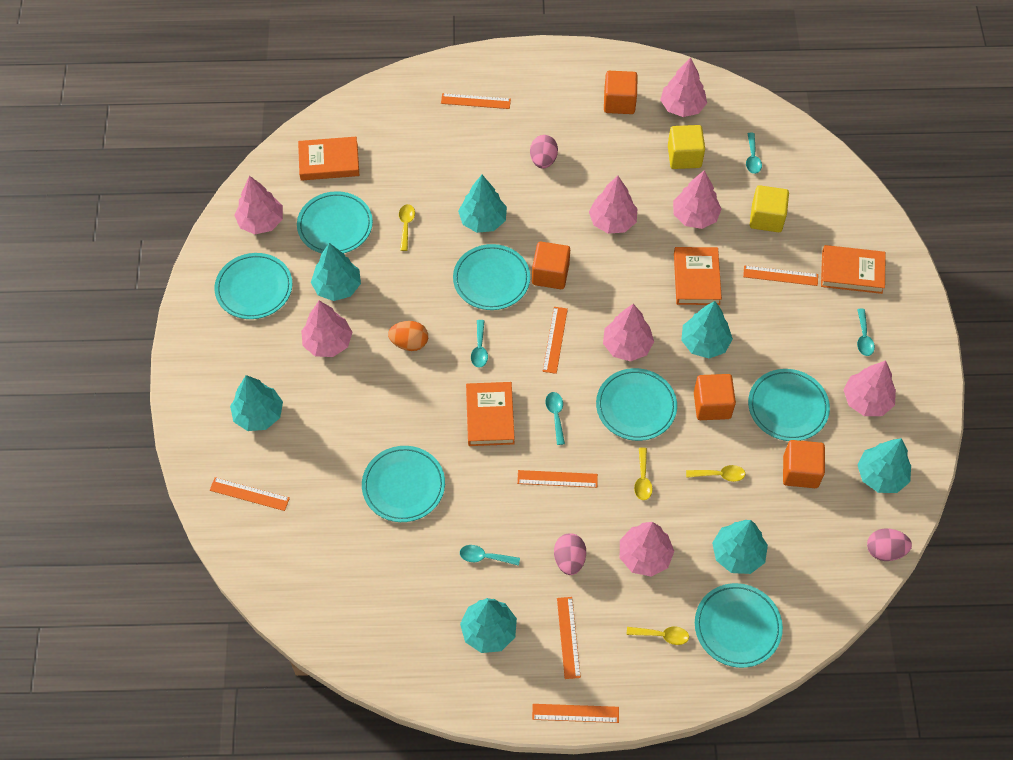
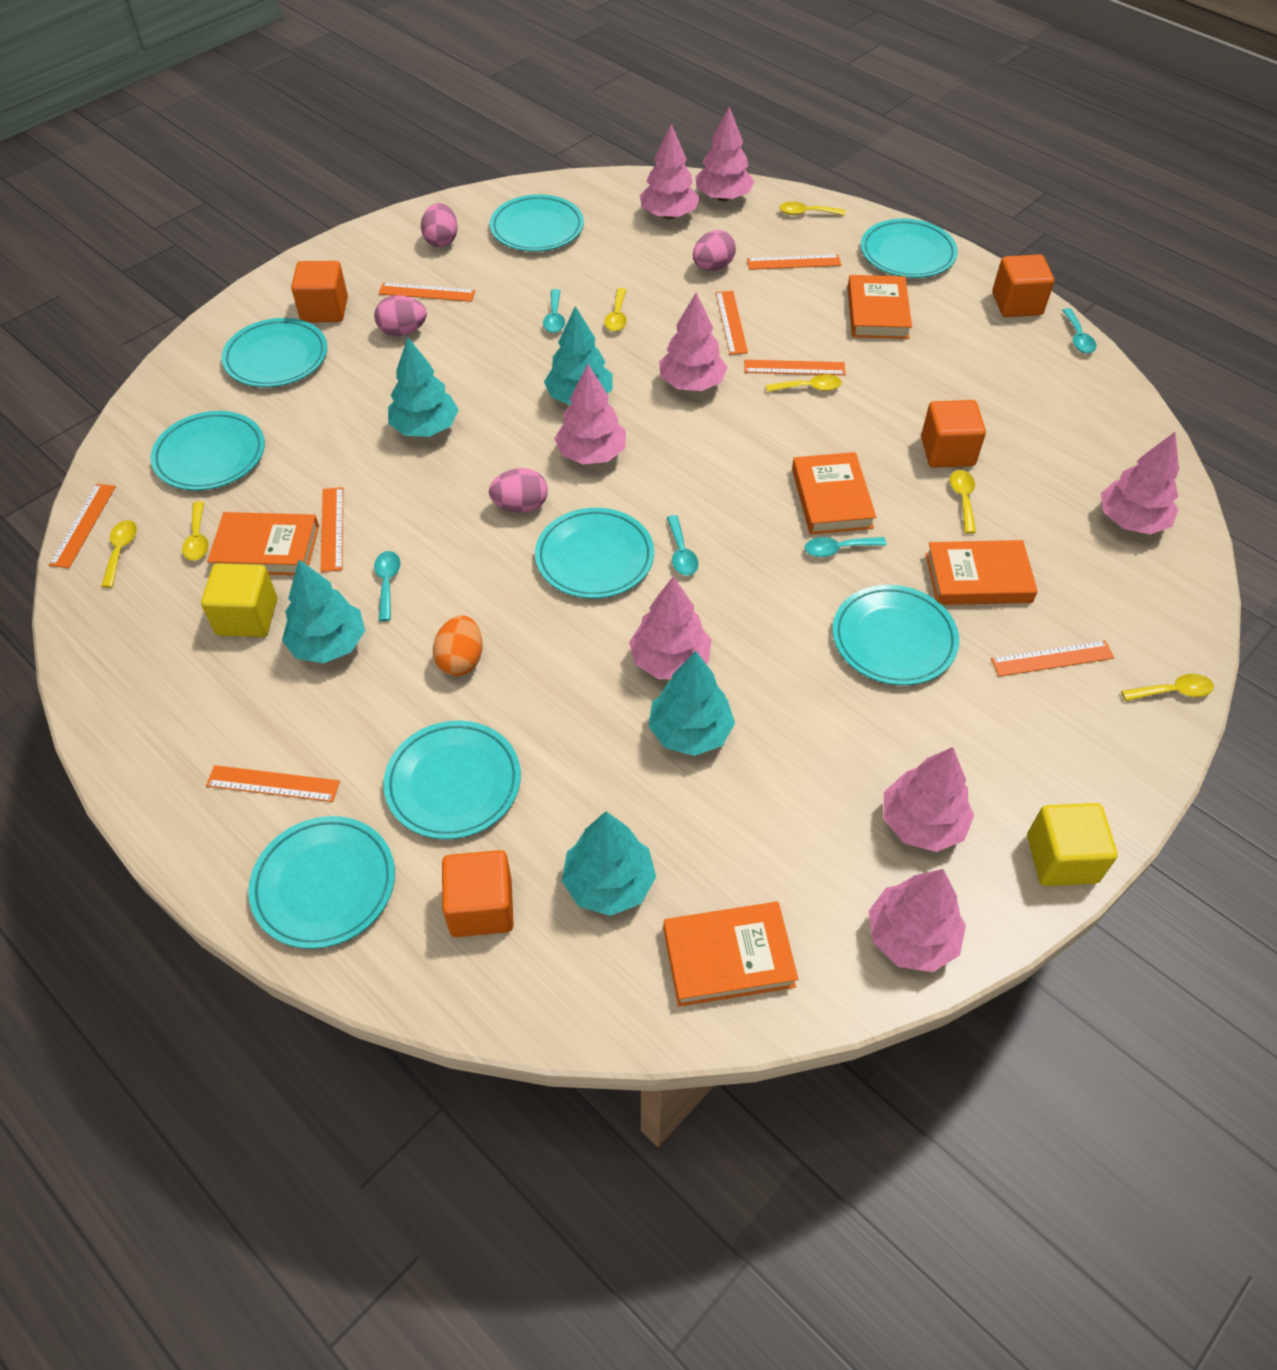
orange book: [298,137,359,181] [466,382,515,446] [674,247,722,305] [821,245,886,294] = 4 -> [207,512,319,575] [663,902,798,1007] [792,452,876,534] [848,275,912,339] [926,540,1038,605] = 5
orange ruler: [209,477,290,511] [441,93,511,109] [517,470,598,488] [532,704,619,723] [542,307,568,374] [557,597,581,679] [743,265,818,286] = 7 -> [49,484,116,568] [206,765,340,802] [321,487,343,572] [379,283,475,302] [716,291,748,355] [744,360,846,375] [747,254,841,270] [991,640,1114,677] = 8
pink egg: [530,135,558,169] [554,533,586,575] [867,529,912,561] = 3 -> [374,295,427,336] [421,203,458,247] [489,468,548,513] [693,230,736,271] = 4
turquoise plate: [214,253,292,319] [297,191,373,254] [362,446,445,522] [453,244,530,310] [596,368,677,441] [695,583,783,668] [748,369,830,441] = 7 -> [151,411,265,490] [222,318,327,387] [248,816,395,949] [383,721,521,839] [490,194,584,252] [535,508,654,599] [832,585,959,685] [861,219,958,278] = 8
turquoise tree: [230,375,283,431] [311,243,361,301] [458,175,507,233] [460,598,517,653] [681,301,733,358] [712,520,768,574] [857,438,911,493] = 7 -> [282,560,365,663] [388,338,459,437] [544,306,613,405] [562,811,656,916] [648,651,735,756] = 5
yellow spoon: [399,204,415,251] [627,627,689,645] [634,447,653,500] [686,465,746,482] = 4 -> [101,520,137,588] [182,501,209,560] [604,288,627,332] [766,374,842,392] [779,202,845,216] [950,470,976,534] [1121,674,1214,701] = 7

